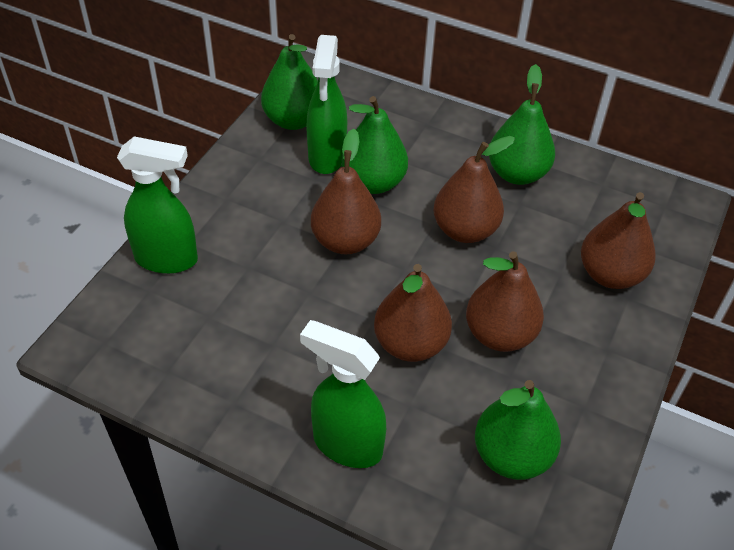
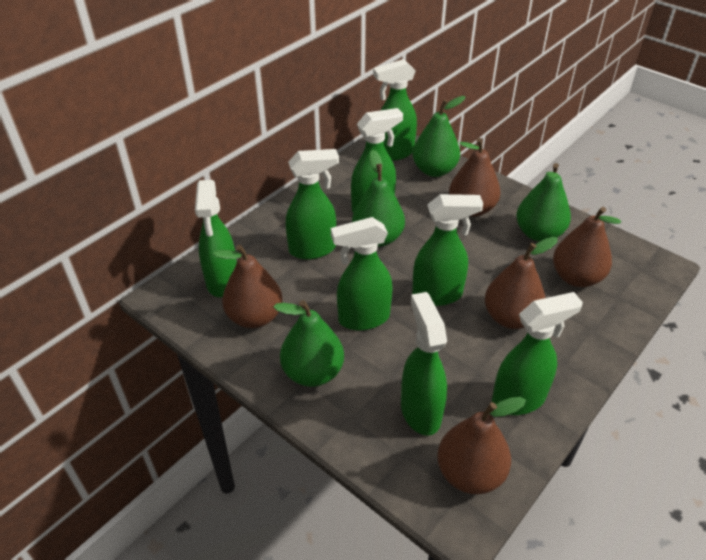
green spray bottle: [117,136,198,274] [300,320,386,468] [306,35,347,174] = 3 -> [195,180,237,297] [286,149,339,260] [331,217,393,331] [351,108,403,213] [373,59,417,161] [401,292,447,436] [412,194,483,306] [492,292,583,415] = 8

